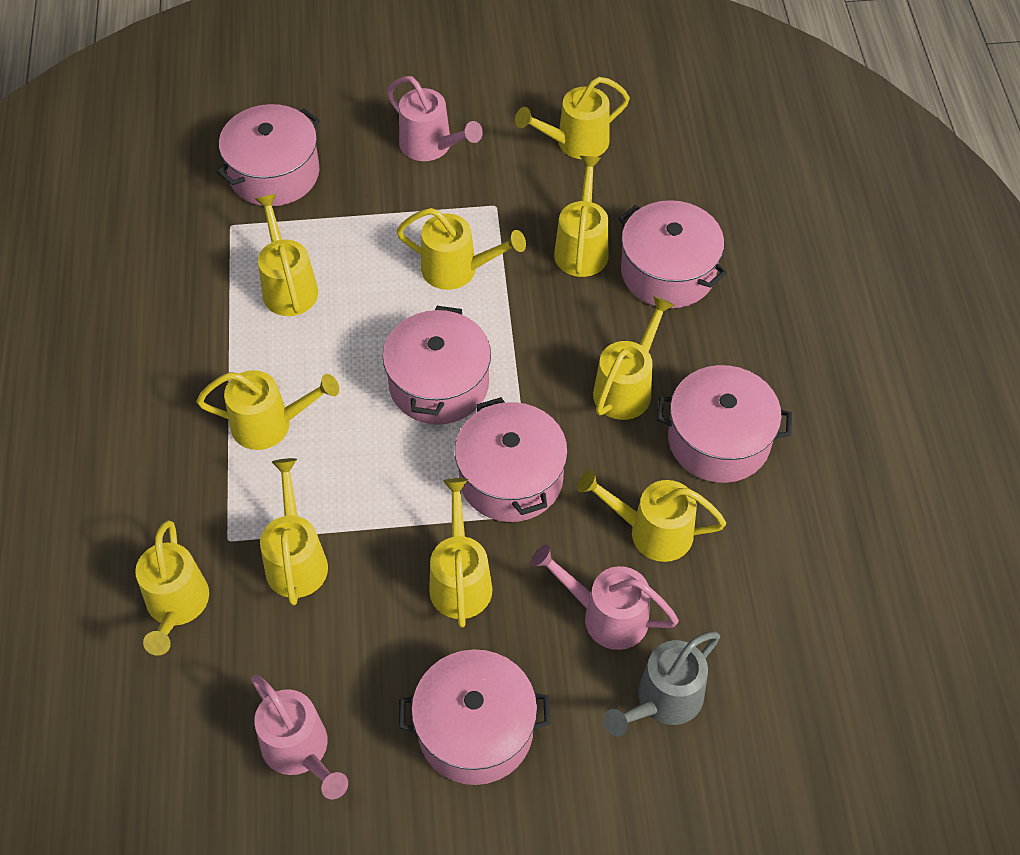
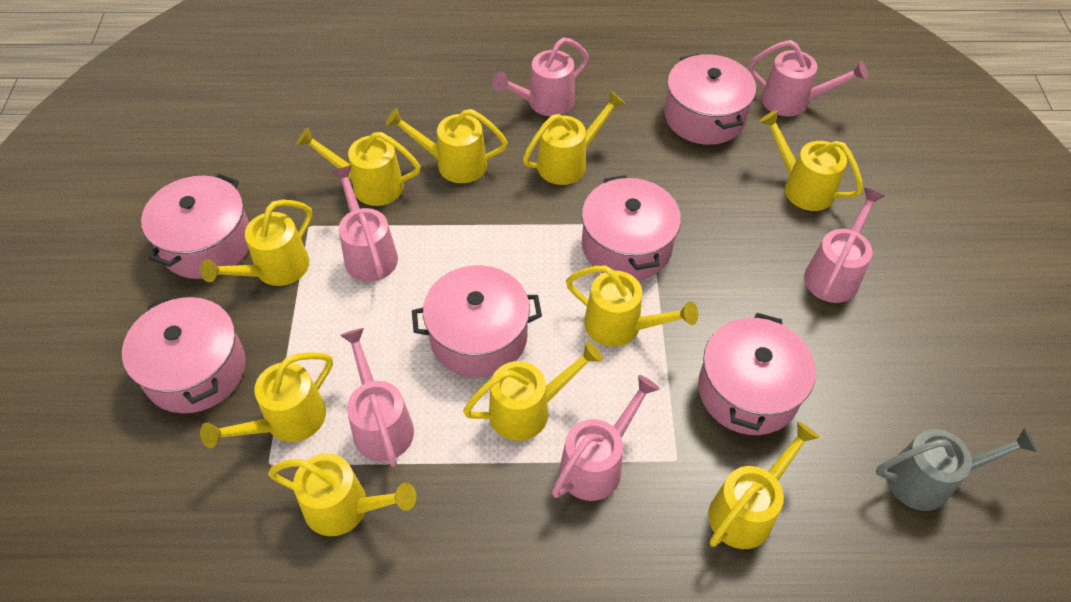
pink watering can: [251,675,348,799] [387,76,483,161] [531,545,679,650] = 3 -> [331,166,398,282] [340,328,414,467] [492,38,589,116] [552,375,659,501] [749,40,868,116] [804,188,885,303] = 6

